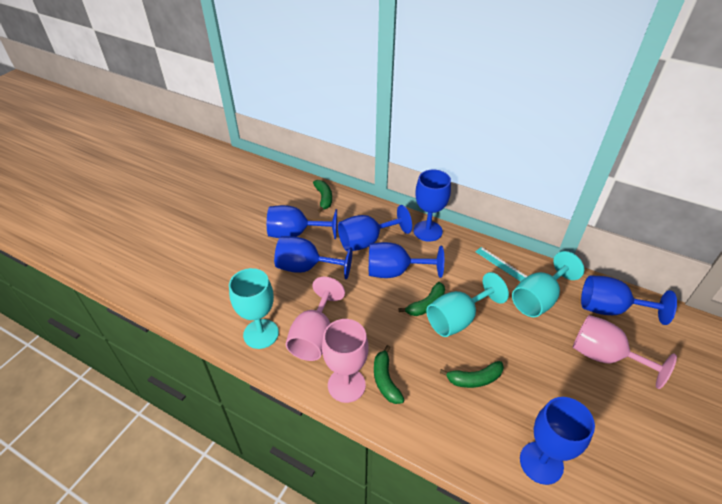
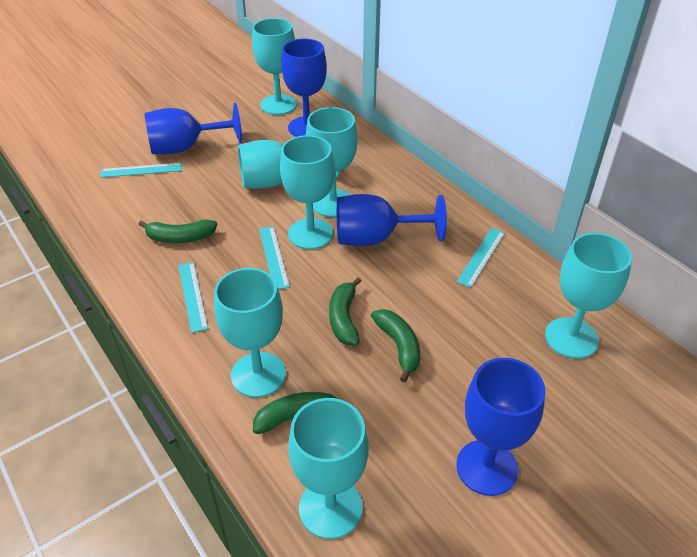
blue goblet: [267,205,337,239] [274,236,352,279] [338,205,412,252] [369,242,444,278] [413,169,451,242] [520,397,595,485] [581,275,677,325] = 7 -> [144,103,242,154] [281,39,327,137] [337,194,447,246] [456,358,545,496] = 4
pink goblet: [286,277,345,361] [322,319,369,403] [573,315,677,389] = 3 -> none = 0
turquoise goblet: [229,268,279,349] [427,272,509,337] [512,251,584,317] = 3 -> [214,268,286,397] [238,140,339,189] [252,18,297,115] [280,135,335,249] [288,398,369,539] [306,107,357,217] [545,233,632,359] = 7
turquoise ruler: [475,247,527,282] = 1 -> [100,163,182,178] [178,262,208,333] [259,226,290,289] [457,228,505,288] = 4

